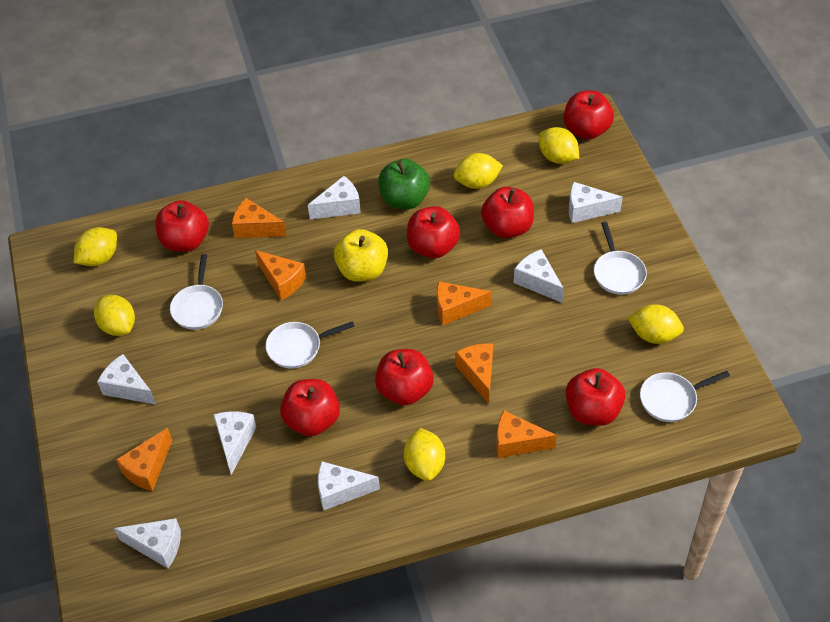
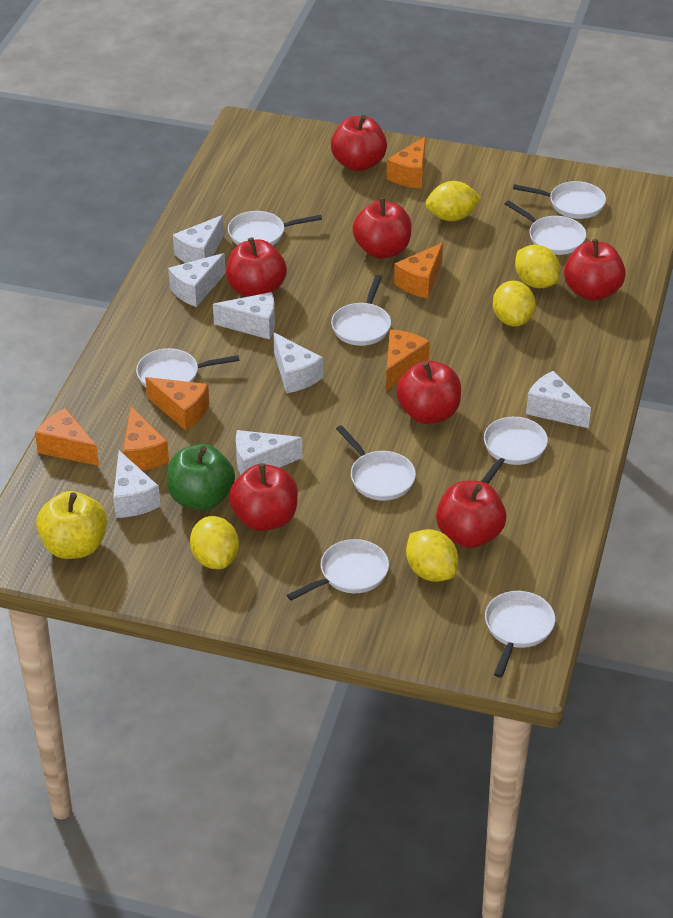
white pan: [170,254,223,330] [266,321,355,369] [594,222,647,295] [640,371,730,422] = 4 -> [136,348,239,387] [228,211,322,246] [287,539,389,601] [331,275,391,346] [336,425,416,501] [482,417,548,484] [485,591,555,678] [505,200,586,255] [513,181,606,219] = 9
yellow lemon: [74,227,117,266] [94,295,135,336] [404,428,445,481] [453,153,503,189] [539,127,579,164] [628,304,684,344] = 6 -> [190,516,239,569] [406,529,458,582] [425,181,482,221] [493,281,535,327] [515,245,560,288] = 5

